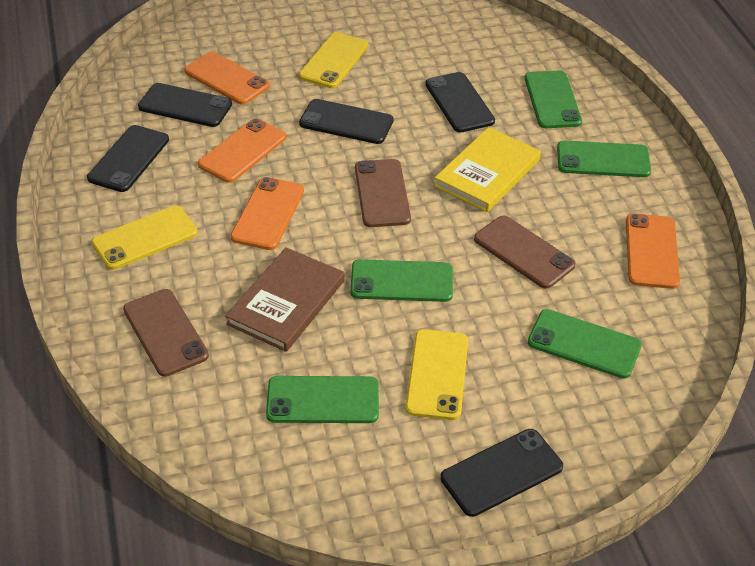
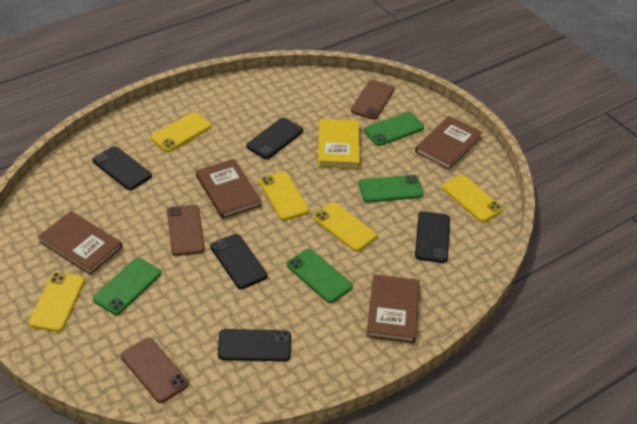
brown book: [225,247,344,352] = 1 -> [38,211,122,275] [196,159,262,219] [366,274,420,343] [415,116,483,170] = 4
green phone: [266,376,379,423] [350,259,453,302] [525,71,582,128] [528,309,642,379] [557,141,651,177] = 5 -> [93,258,161,315] [287,249,353,303] [359,175,424,203] [364,112,424,146] = 4
orange phone: [184,52,270,105] [198,118,286,183] [230,177,304,250] [626,214,680,289] = 4 -> none = 0
yellow phone: [91,206,198,270] [299,32,368,88] [406,329,468,420] = 3 -> [29,272,85,332] [151,112,212,152] [259,171,309,220] [313,202,377,252] [442,175,503,222] = 5

